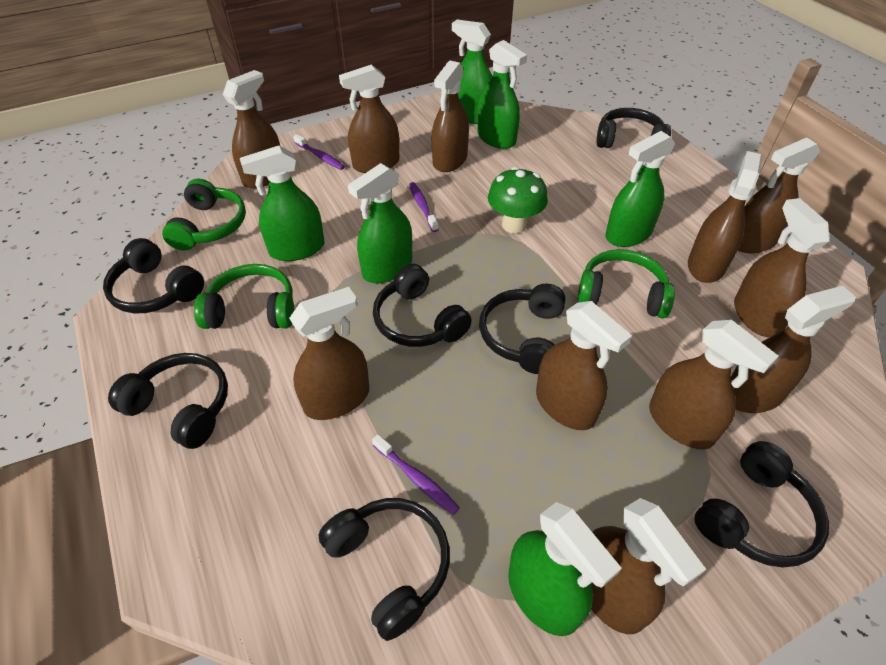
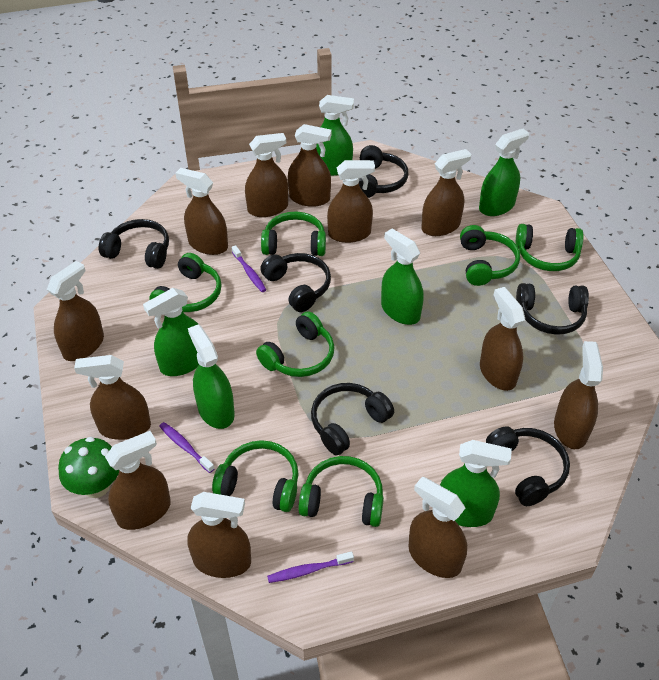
black headphones: [103,238,204,313] [108,353,228,449] [319,498,450,641] [373,264,472,347] [479,284,566,374] [596,108,671,148] [695,441,829,568] = 7 -> [99,219,169,269] [260,253,331,312] [311,383,394,455] [359,145,408,198] [486,426,570,506] [516,283,589,335] = 6
brown spray bottle: [223,70,280,189] [289,287,369,420] [339,65,399,173] [432,61,469,172] [536,301,632,430] [591,498,706,634] [649,320,779,449] [688,151,762,283] [731,286,856,413] [734,198,829,338] [738,138,820,253] = 11 -> [47,261,104,361] [74,355,151,440] [105,431,171,530] [175,168,228,255] [187,492,251,578] [245,133,288,217] [288,124,331,207] [327,160,375,243] [408,476,467,578] [421,149,471,236] [480,287,525,391] [554,341,603,449] = 12
green headphones: [162,179,246,251] [194,264,294,329] [578,249,675,318] = 3 -> [149,253,222,312] [212,440,299,512] [256,311,335,377] [261,212,326,256] [298,456,384,527] [460,225,520,286] [516,224,584,271] = 7

